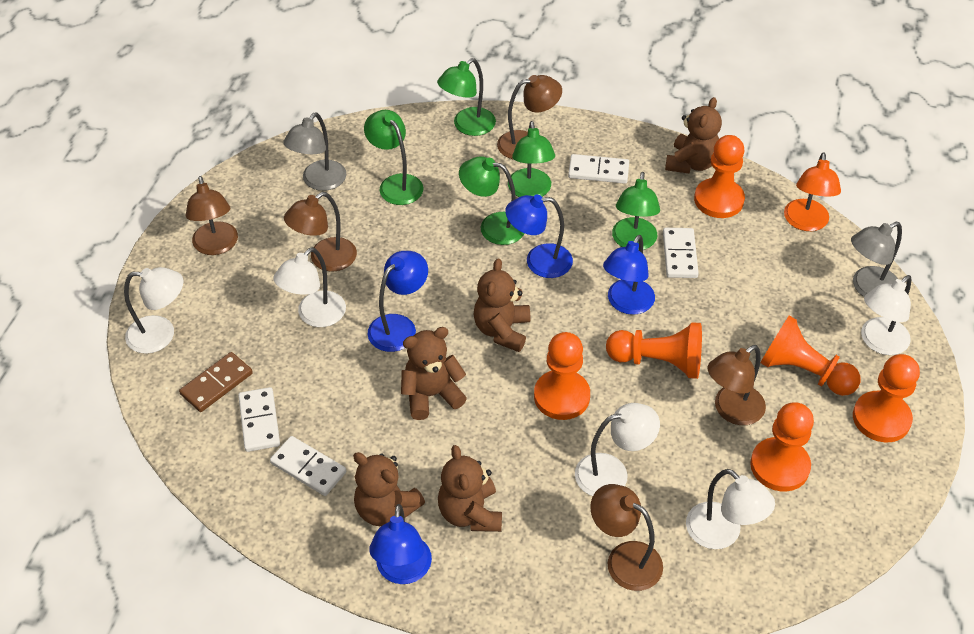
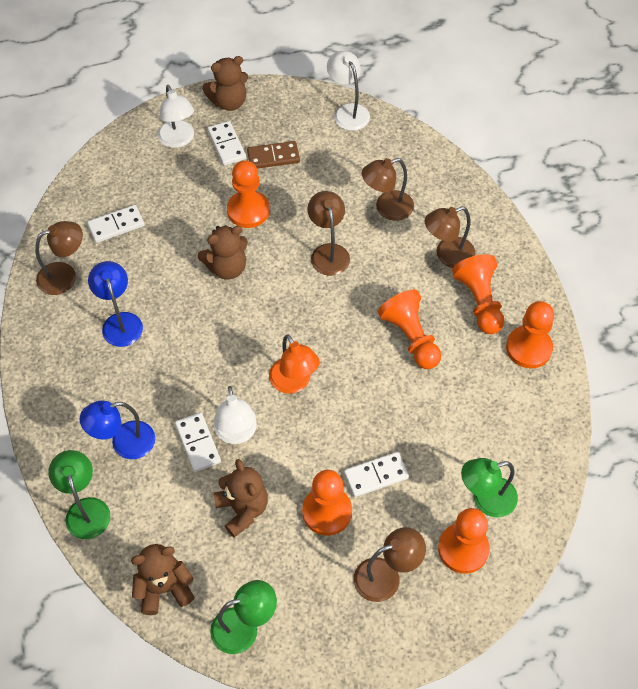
blue lamp: [367,251,428,352] [369,504,432,584] [505,194,573,278] [603,235,655,315] = 4 -> [80,401,155,459] [88,261,143,347] = 2
brown teddy bear: [353,452,425,526] [401,327,467,420] [438,445,502,532] [474,259,530,352] [665,97,722,174] = 5 -> [131,544,195,615] [198,225,248,280] [202,56,248,111] [214,459,268,538] = 4
green lamp: [364,110,424,205] [437,58,496,136] [459,156,525,245] [508,121,555,197] [612,172,660,250] = 5 -> [48,450,110,539] [210,580,277,654] [461,458,518,517] = 3
grey lamp: [283,112,346,191] [851,222,902,297] = 2 -> none = 0
white lamp: [124,267,183,354] [273,247,346,327] [575,403,660,496] [686,469,775,549] [861,275,911,355] = 5 -> [158,85,194,148] [214,386,257,444] [327,51,370,131] = 3

